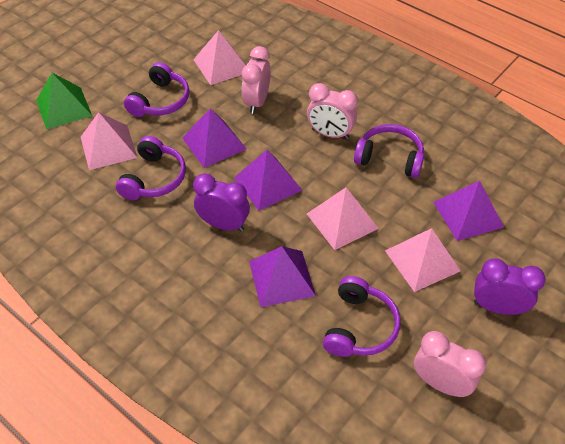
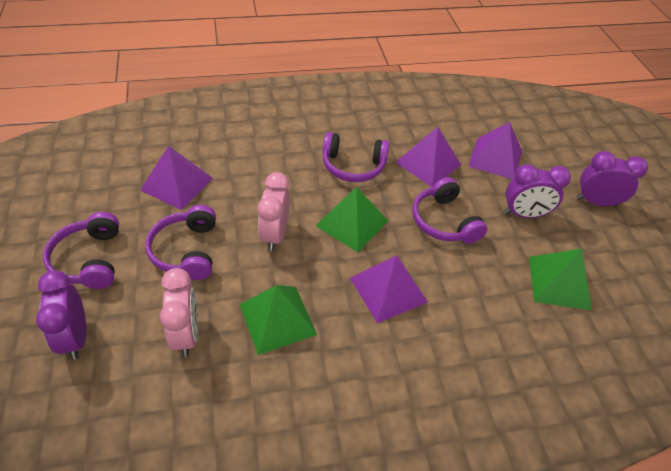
green pyramid: [36,73,92,130] = 1 -> [240,285,317,355] [315,187,388,252] [529,248,592,310] = 3
pink clock: [242,46,271,114] [307,83,358,140] [414,331,486,397] = 3 -> [160,268,198,357] [258,172,290,251] = 2
pink pyramid: [81,112,138,170] [193,30,246,85] [307,188,379,250] [385,228,461,292] = 4 -> none = 0
purple clock: [193,173,250,232] [474,258,546,315] = 2 -> [36,270,86,360] [504,164,571,218] [576,151,648,207] = 3

